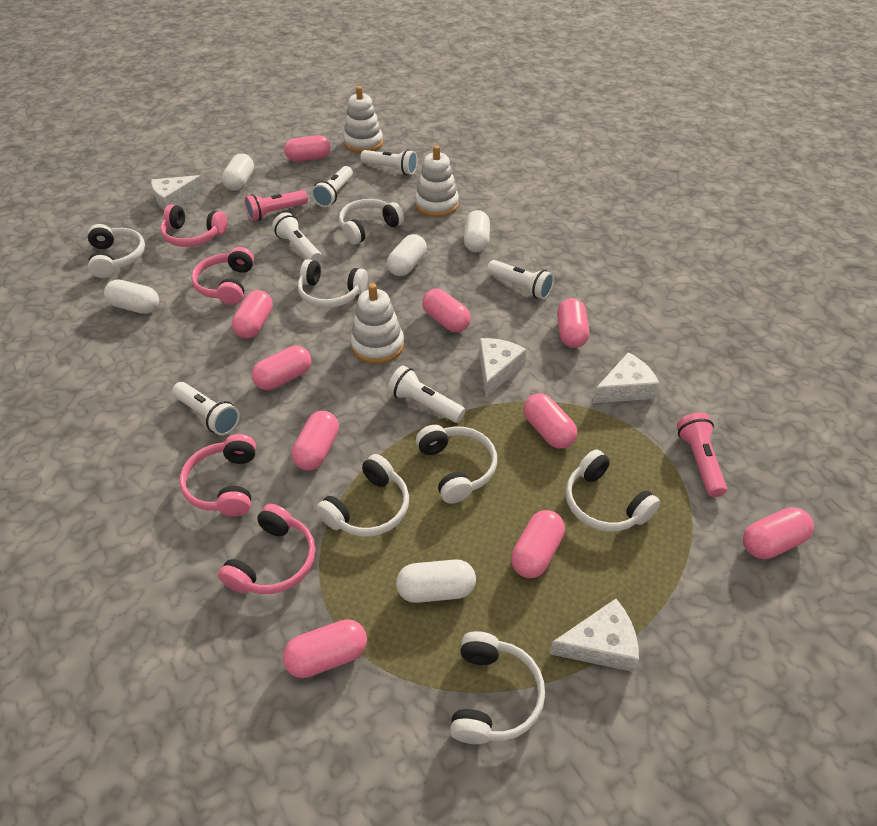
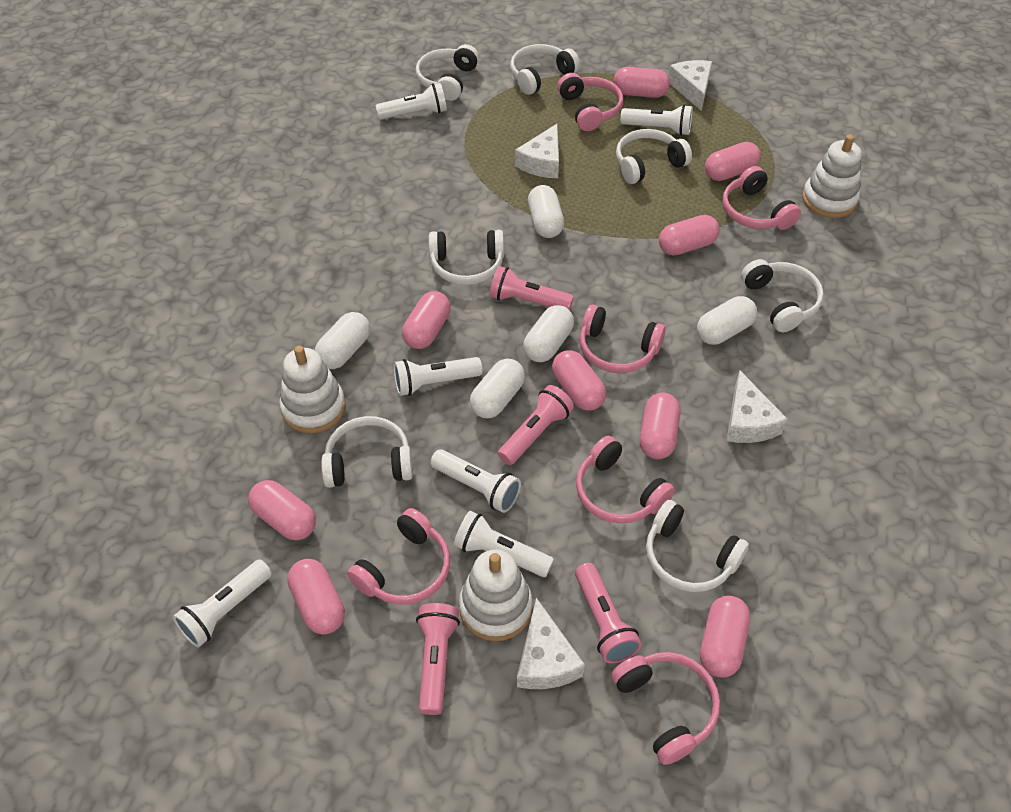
pink capsule: [232,290,273,339] [251,346,311,390] [283,619,367,678] [284,135,330,162] [291,411,339,471] [422,289,471,332] [511,510,565,578] [523,393,577,449] [557,298,589,348] [743,507,814,559] = 10 -> [248,480,316,540] [287,559,345,635] [402,291,451,349] [552,350,606,411] [613,67,670,98] [640,393,680,459] [659,215,720,255] [700,596,750,677] [705,142,761,181] = 9
pink flashlight: [245,190,308,221] [677,413,727,497] = 2 -> [416,603,460,715] [490,266,574,310] [498,385,574,465] [575,563,642,663] = 4
pink headphones: [160,204,228,247] [180,434,256,516] [191,247,254,305] [218,504,316,594] = 4 -> [347,508,450,605] [557,73,623,131] [576,436,675,524] [580,305,666,373] [611,652,720,765] [722,166,801,230] = 6

